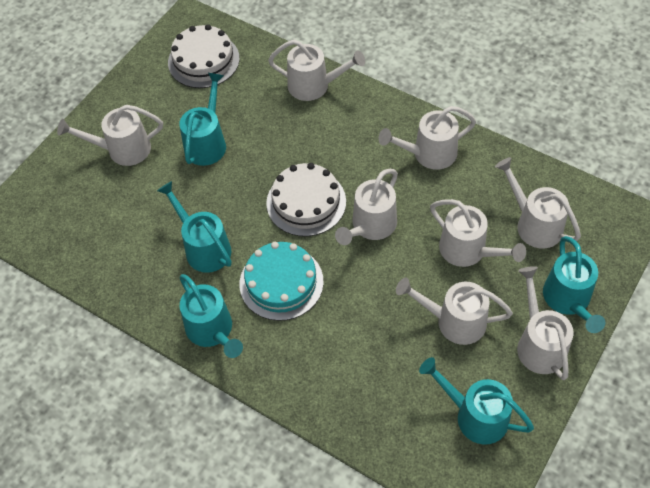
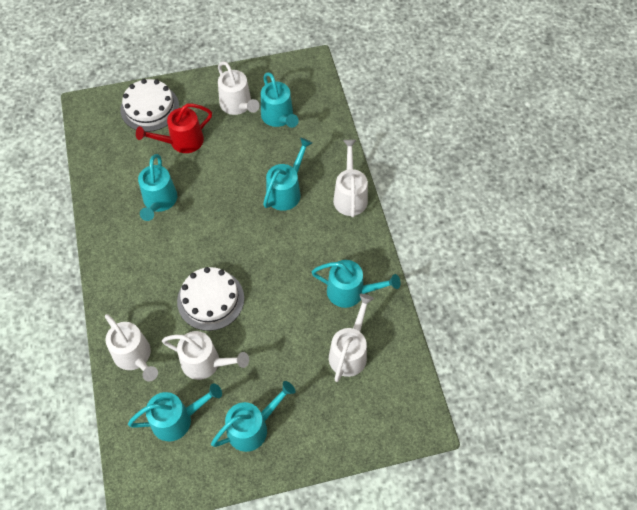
red watering can: none = 0 -> [136,104,212,153] = 1
turquoise cake: [240,242,324,321] = 1 -> none = 0
turquoise watering can: [157,181,232,273] [180,73,226,166] [180,274,243,358] [419,357,534,445] [543,236,605,333] = 5 -> [128,383,222,441] [138,154,177,221] [211,381,295,452] [261,72,299,128] [263,138,312,211] [312,260,400,308] = 6
white watering can: [57,105,163,166] [268,40,365,101] [335,169,398,245] [379,106,476,170] [396,278,513,345] [430,199,526,267] [495,157,581,249] [517,266,574,380] = 8 -> [105,314,158,381] [162,331,249,380] [218,61,259,115] [329,294,374,382] [333,140,368,217] = 5

